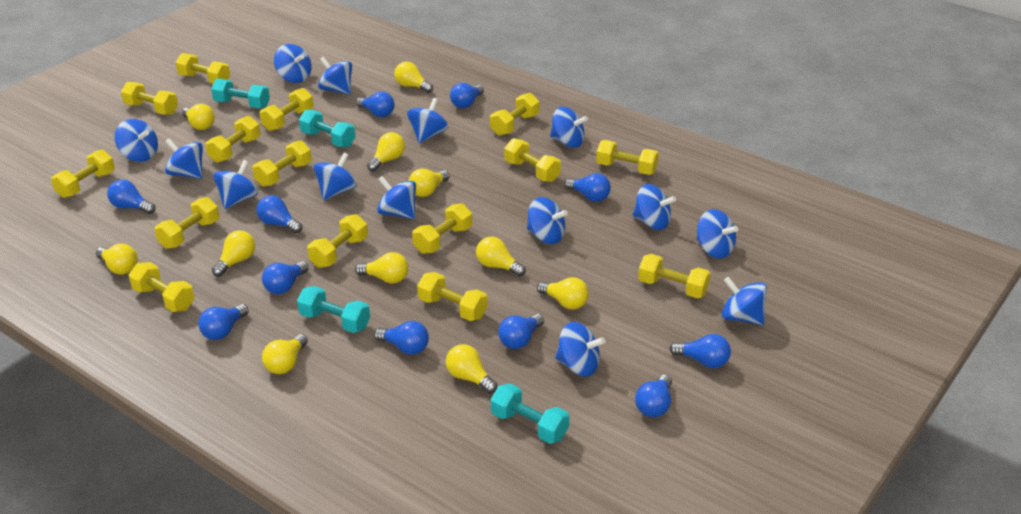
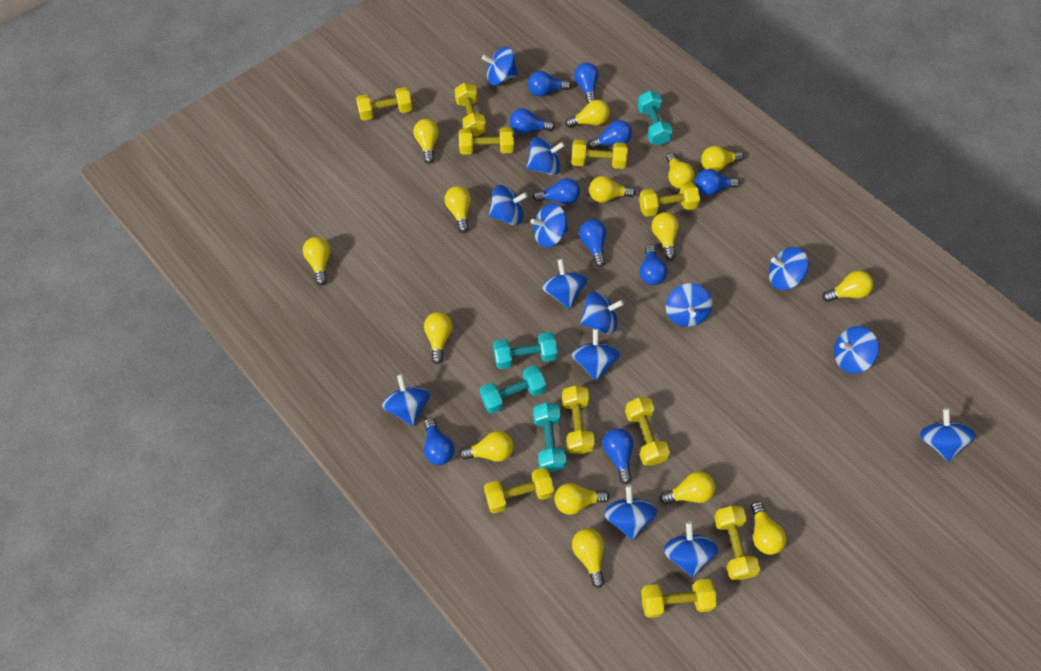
blue light bulb: [107,179,156,214] [198,304,249,340] [256,195,302,233] [262,261,309,294] [356,91,395,117] [374,321,429,355] [450,83,484,108] [498,314,544,349] [565,173,611,202] [635,374,672,417] [670,334,731,368] = 11 -> [424,418,454,465] [510,108,555,134] [528,71,571,96] [533,178,580,205] [574,62,599,104] [579,219,606,267] [588,120,632,150] [603,428,633,484] [640,245,667,285] [695,169,740,196] = 10
yellow dumbbell: [51,149,115,198] [121,82,178,115] [129,262,195,312] [154,197,219,249] [176,53,230,83] [205,116,260,163] [252,140,312,187] [260,88,313,131] [307,214,368,268] [412,203,472,254] [417,272,488,321] [490,93,539,136] [504,138,561,182] [596,140,659,175] [638,254,711,298] = 15 -> [356,87,413,121] [454,83,486,137] [459,127,514,155] [484,468,554,513] [562,385,595,454] [571,140,628,169] [625,398,670,466] [639,183,700,216] [641,579,717,618] [714,506,760,580] = 10
yellow light bulb: [96,244,138,275] [182,104,215,130] [212,230,255,277] [262,334,308,374] [355,252,408,284] [367,132,405,172] [394,61,433,93] [409,169,450,197] [446,344,497,394] [476,237,526,277] [537,277,589,310] = 11 -> [303,237,331,285] [413,119,439,164] [424,312,452,364] [444,186,471,233] [459,431,513,462] [554,483,609,515] [565,100,610,128] [572,528,605,588] [589,176,635,203] [652,212,679,260] [659,471,715,505] [666,153,695,189] [701,146,743,172] [751,501,786,555] [822,271,873,302] = 15

